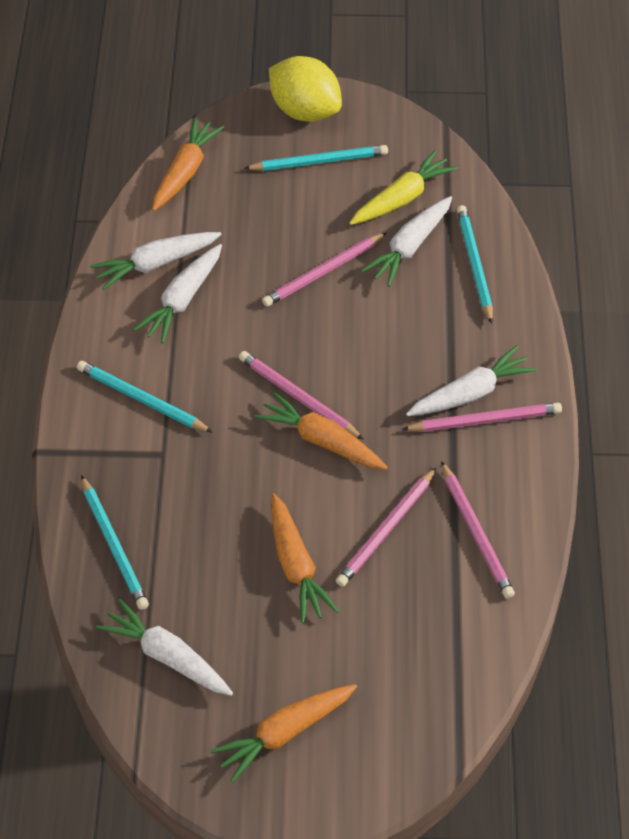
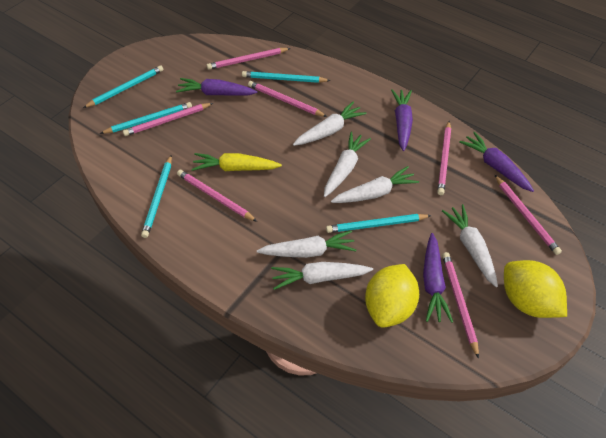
orange carrot: [152,117,224,211] [210,684,357,783] [255,392,388,470] [271,493,339,624] = 4 -> none = 0
pink pencil: [239,351,364,440] [262,233,386,307] [336,467,437,587] [402,403,562,432] [441,461,515,599] = 5 -> [123,103,213,136] [177,170,257,222] [207,48,291,70] [248,81,327,117] [437,121,451,195] [442,252,479,359] [495,175,562,255] = 7
purple carrot: none = 0 -> [176,78,257,96] [391,89,413,151] [423,233,453,323] [459,132,534,192] = 4
turquoise pencil: [77,361,213,433] [81,475,149,610] [244,145,388,171] [457,205,493,324] = 4 -> [83,65,163,108] [100,102,192,134] [141,155,172,238] [242,71,331,83] [326,214,432,233] = 5
white carrot: [90,232,221,290] [96,599,233,696] [133,244,222,344] [361,196,452,287] [406,345,537,416] = 5 -> [257,230,356,258] [271,262,373,290] [293,102,367,146] [324,132,371,197] [331,166,419,203] [442,204,498,287] = 6
yellow lemon: [269,56,342,122] = 1 -> [365,264,419,328] [504,260,567,318] = 2

